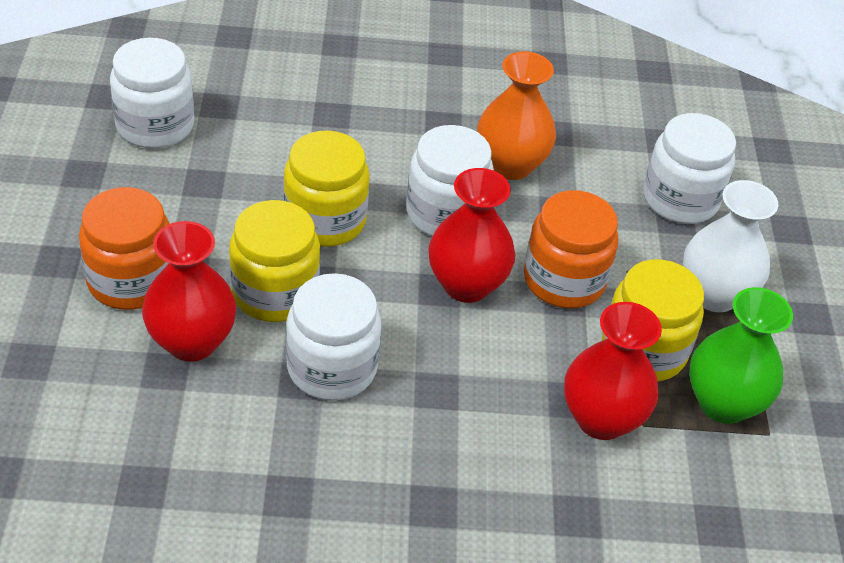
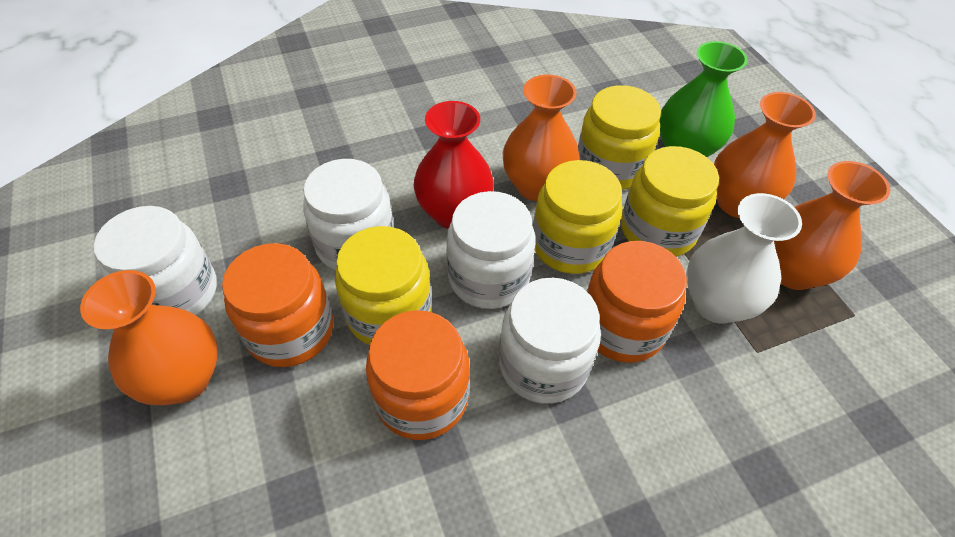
orange jar: [79,187,170,310] [524,190,618,308] = 2 -> [222,243,333,367] [366,310,469,440] [587,241,687,363] = 3
orange vase: [477,51,556,180] = 1 -> [80,270,218,405] [503,74,580,201] [714,92,816,218] [774,161,890,290] = 4
red vase: [142,221,236,362] [428,168,515,303] [564,302,662,440] = 3 -> [414,101,494,229] = 1
yellow jar: [229,200,320,322] [283,131,370,247] [602,259,704,382] = 3 -> [335,226,432,345] [533,160,622,274] [578,85,661,190] [621,146,719,257] = 4

